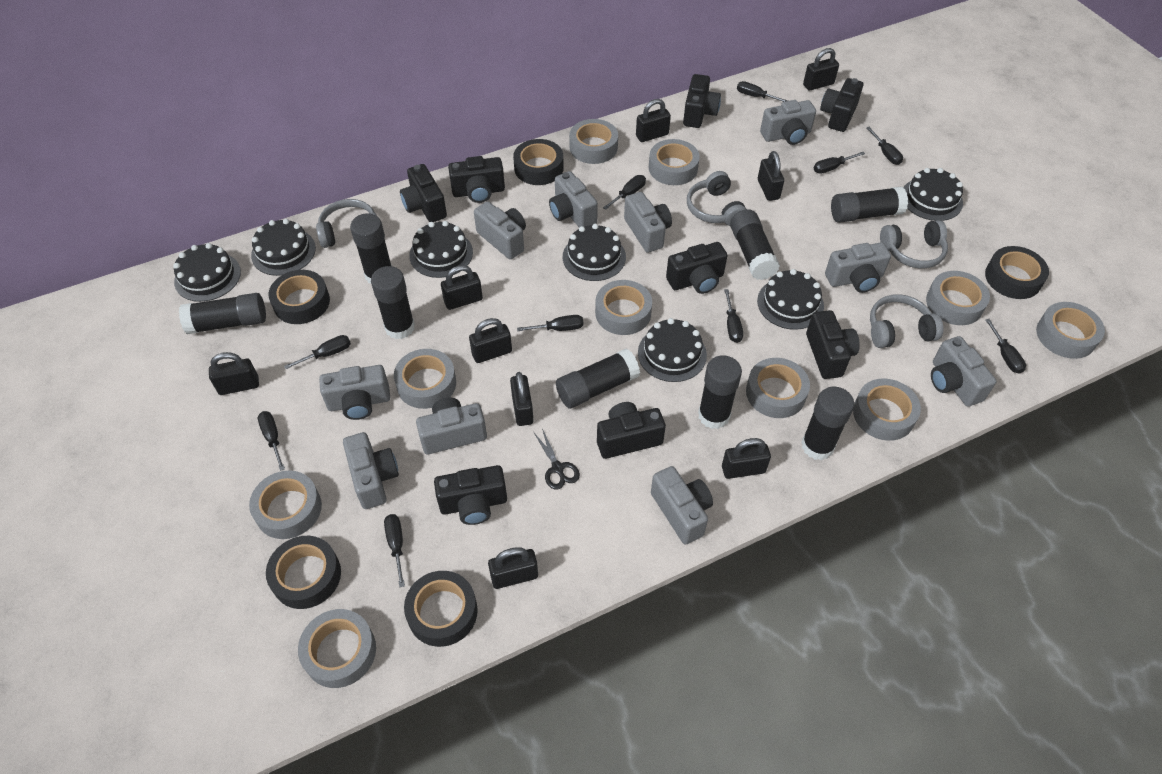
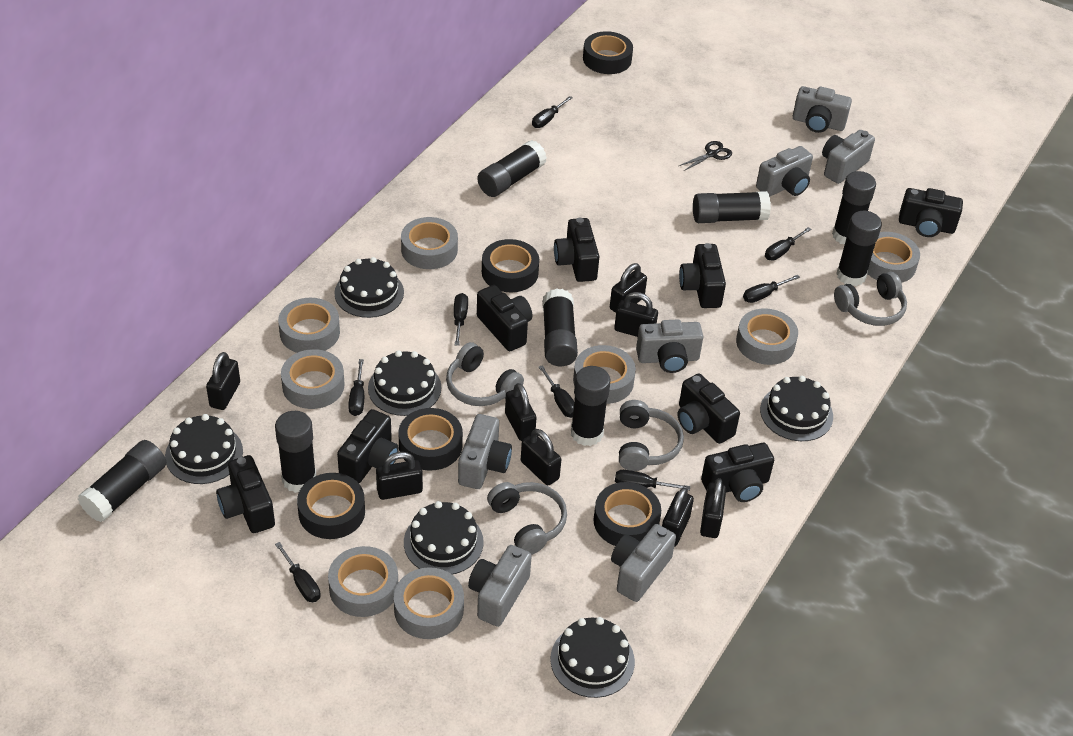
black cake: [173,243,241,302] [251,219,316,276] [409,221,473,278] [563,224,626,281] [638,318,707,382] [757,269,824,330] [903,168,963,221] = 7 -> [165,414,243,484] [334,257,404,318] [368,350,441,416] [404,501,484,574] [551,617,635,698] [760,376,833,441] = 6
black padlock: [209,352,259,395] [441,265,483,310] [469,318,512,363] [488,547,538,589] [510,372,534,426] [636,99,671,142] [722,438,771,479] [758,151,784,201] [803,48,839,91] = 9 -> [206,352,240,410] [376,452,423,500] [505,383,536,441] [521,429,561,486] [610,263,647,313] [614,292,658,337] [662,487,694,547] [700,478,726,538] = 8
black screwdriver: [258,411,285,471] [284,335,351,369] [384,514,405,587] [517,315,583,331] [603,175,646,210] [724,289,743,343] [737,81,788,102] [814,152,865,174] [866,127,903,165] [985,319,1026,374] = 10 -> [275,542,321,602] [348,359,364,416] [454,293,468,346] [532,96,573,128] [539,365,574,418] [615,470,690,490] [743,275,800,303] [765,227,811,261] = 8
grey camera: [319,365,390,420] [343,432,399,509] [416,398,487,454] [474,202,526,259] [549,171,598,227] [624,192,672,253] [651,466,713,545] [760,100,816,145] [825,242,891,293] [931,336,997,407] = 10 -> [458,414,512,489] [468,545,532,627] [611,524,676,602] [636,319,703,373] [756,146,813,197] [793,86,852,133] [822,130,875,184] = 7
grey tape: [249,470,322,539] [298,609,376,688] [394,349,456,409] [569,119,618,164] [595,280,652,335] [649,139,700,185] [746,358,810,418] [853,379,921,441] [926,271,990,325] [1036,302,1105,359] = 10 -> [278,298,340,353] [281,349,344,409] [328,546,398,617] [394,567,464,639] [401,217,458,269] [573,345,636,404] [736,308,798,365] [867,232,920,283] = 8

